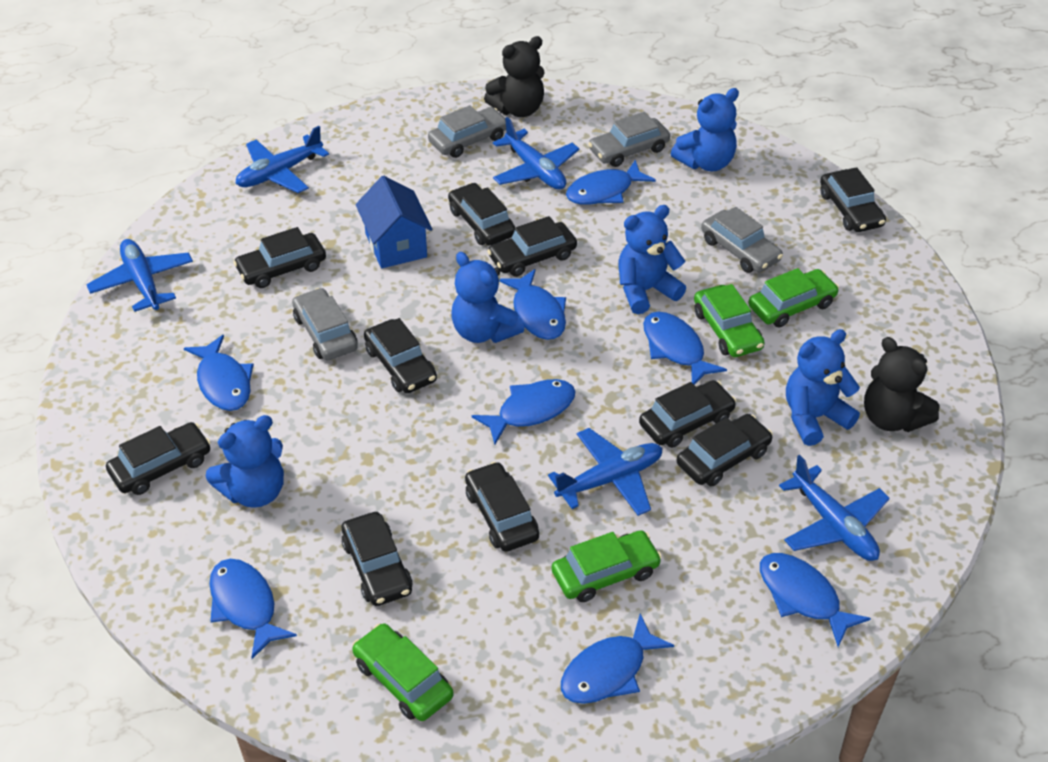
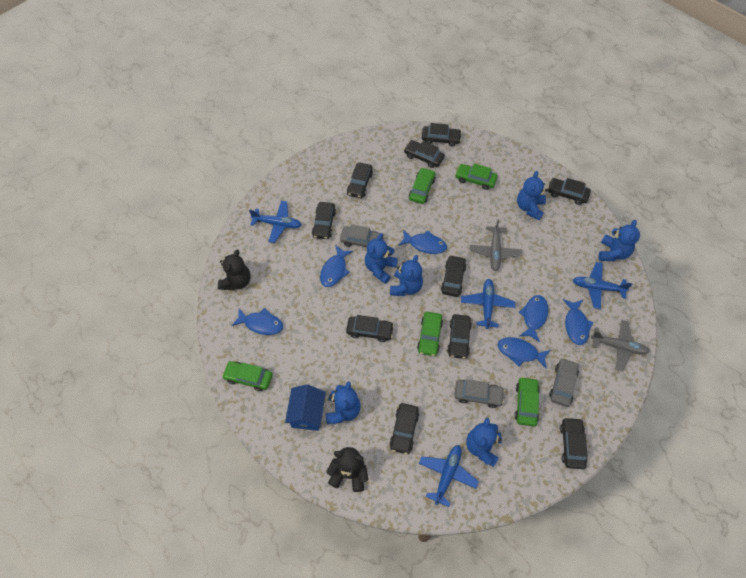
blue fish: [184,335,254,411] [209,559,297,659] [472,379,576,444] [499,269,566,340] [561,613,674,704] [566,160,656,205] [643,312,727,385] [760,553,871,647] = 8 -> [231,308,283,335] [320,245,353,287] [398,230,447,254] [498,337,550,369] [519,295,548,342] [563,299,593,345] = 6
blue plane: [86,239,193,312] [235,126,329,193] [493,117,580,190] [548,428,663,516] [779,455,890,561] = 5 -> [249,201,302,243] [419,445,479,507] [461,279,515,329] [573,262,633,309] = 4
blue teddy bear: [206,415,284,508] [451,252,524,343] [618,205,686,314] [671,88,739,172] [786,329,860,446] = 5 -> [326,382,361,424] [365,233,398,284] [390,255,423,296] [466,418,502,467] [517,171,547,220] [598,220,640,261] = 6
green car: [352,623,454,721] [552,530,662,602] [694,284,765,357] [748,268,839,328] = 4 -> [222,361,273,391] [409,168,435,204] [417,312,443,356] [455,164,498,190] [515,377,540,426] = 5
grey car: [292,288,358,360] [428,105,506,158] [588,112,670,167] [701,207,783,273] = 4 -> [340,224,385,247] [454,379,505,408] [549,358,579,407] = 3
grey plane: none = 0 -> [470,219,522,271] [591,320,650,371] = 2

